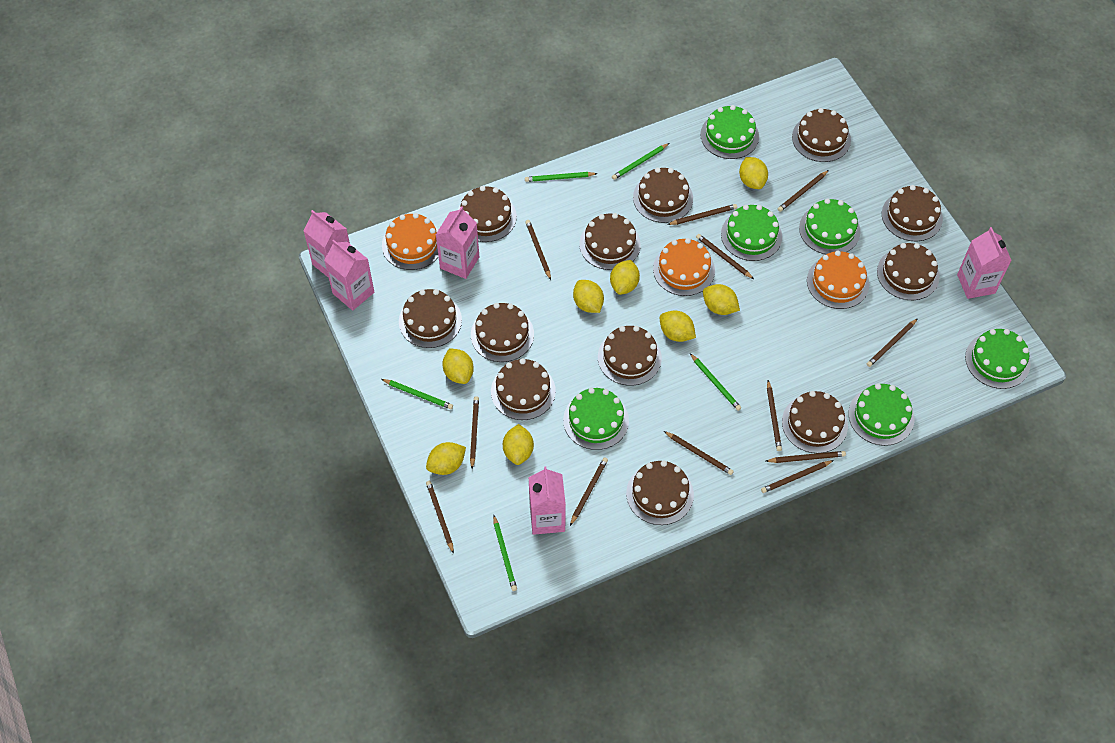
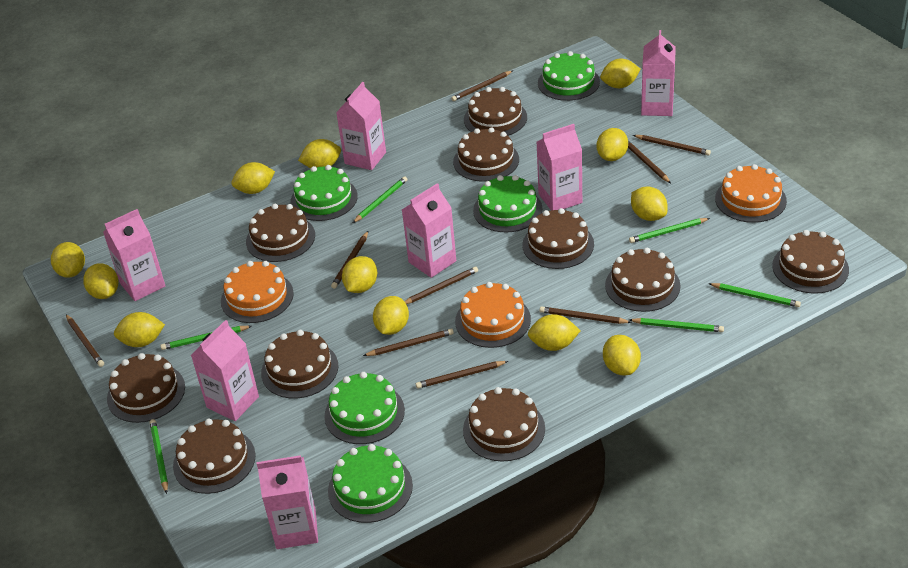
brown cake: [399,289,462,348] [458,186,517,242] [471,303,534,362] [491,358,556,420] [579,213,641,270] [598,326,662,386] [626,460,694,525] [633,167,693,223] [782,391,848,453] [792,108,851,162] [877,243,940,300] [882,185,943,241] = 12 -> [107,353,185,423] [173,419,256,494] [246,204,315,262] [261,330,338,398] [453,127,519,182] [463,387,545,462] [464,87,527,136] [522,208,594,269] [605,248,680,312] [772,230,849,294] = 10
brown pencil: [426,481,454,554] [470,396,479,469] [525,220,551,280] [570,457,608,526] [664,431,734,475] [667,204,737,225] [696,234,754,279] [761,460,834,493] [766,451,846,463] [767,380,782,451] [778,170,829,212] [867,318,918,367] = 12 -> [66,314,104,367] [331,231,368,289] [363,329,454,356] [404,267,478,304] [416,361,508,389] [451,71,512,101] [540,306,632,324] [628,141,671,183] [633,135,711,156] = 9
green cake: [563,388,629,450] [700,105,759,159] [721,205,782,261] [799,198,860,254] [848,383,914,446] [965,329,1031,389] = 6 -> [290,165,358,221] [324,372,405,444] [328,444,413,523] [473,175,542,232] [538,51,600,101] = 5
green pencil: [382,379,453,409] [493,515,517,591] [525,172,598,182] [612,143,669,180] [690,353,741,411] = 5 -> [150,419,168,494] [160,326,252,350] [353,176,408,223] [629,218,710,243] [629,318,724,332] [708,283,801,307] = 6
pink carton: [303,210,350,278] [324,240,374,311] [436,206,479,279] [529,467,566,535] [957,227,1012,299] = 5 -> [103,209,165,301] [191,320,259,421] [257,455,318,549] [336,82,386,170] [402,183,456,278] [537,124,582,211] [641,30,676,116] = 7
yellow lemon: [426,442,466,475] [442,348,474,384] [503,424,534,465] [573,280,604,313] [610,260,640,295] [660,310,696,342] [703,284,740,315] [739,157,768,189] = 8 -> [51,242,85,278] [83,263,119,299] [114,312,165,347] [231,162,275,194] [298,139,341,168] [342,256,377,293] [373,296,409,335] [528,314,580,351] [597,128,628,161] [600,59,641,88] [603,335,641,375] [631,187,668,221] = 12

